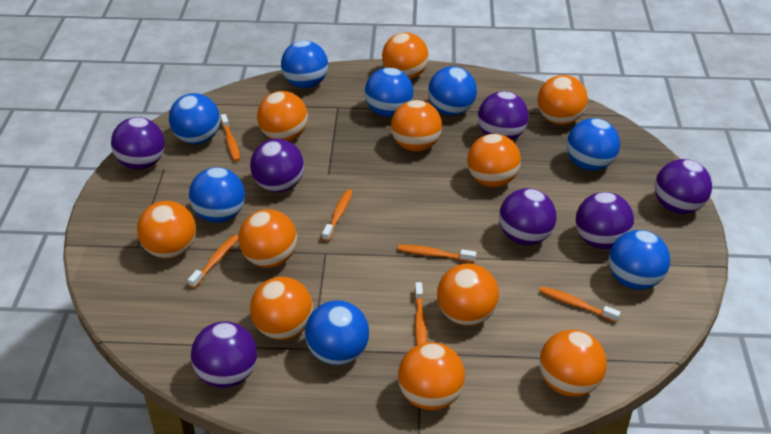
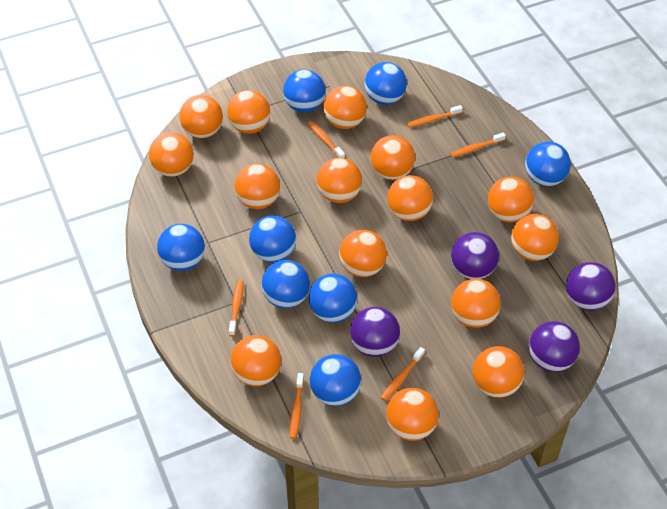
orange ball: [137,201,196,258] [238,209,297,268] [250,277,313,340] [257,91,308,141] [382,32,429,79] [391,100,442,152] [398,342,465,410] [437,264,499,325] [467,134,521,187] [537,75,588,125] [539,330,607,397] = 11 -> [149,132,194,177] [179,95,223,138] [227,90,270,134] [230,335,281,386] [235,164,280,209] [317,158,362,203] [324,86,367,129] [339,230,387,277] [370,135,415,180] [386,388,439,441] [387,175,433,221] [451,279,501,328] [473,346,524,398] [488,177,534,222] [511,214,559,261] = 15
purple ball: [111,117,165,169] [191,321,257,388] [250,139,304,192] [478,91,529,140] [499,188,556,245] [576,192,634,249] [655,159,712,214] = 7 -> [350,307,400,357] [451,232,499,279] [529,321,580,372] [566,262,616,311] = 4

